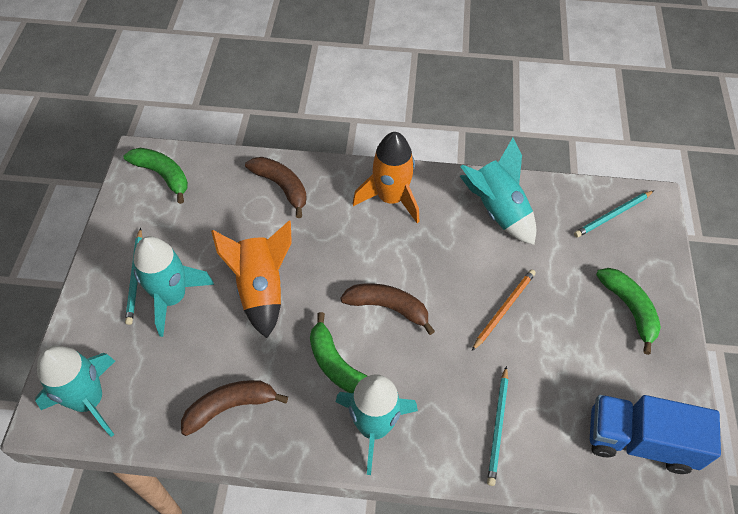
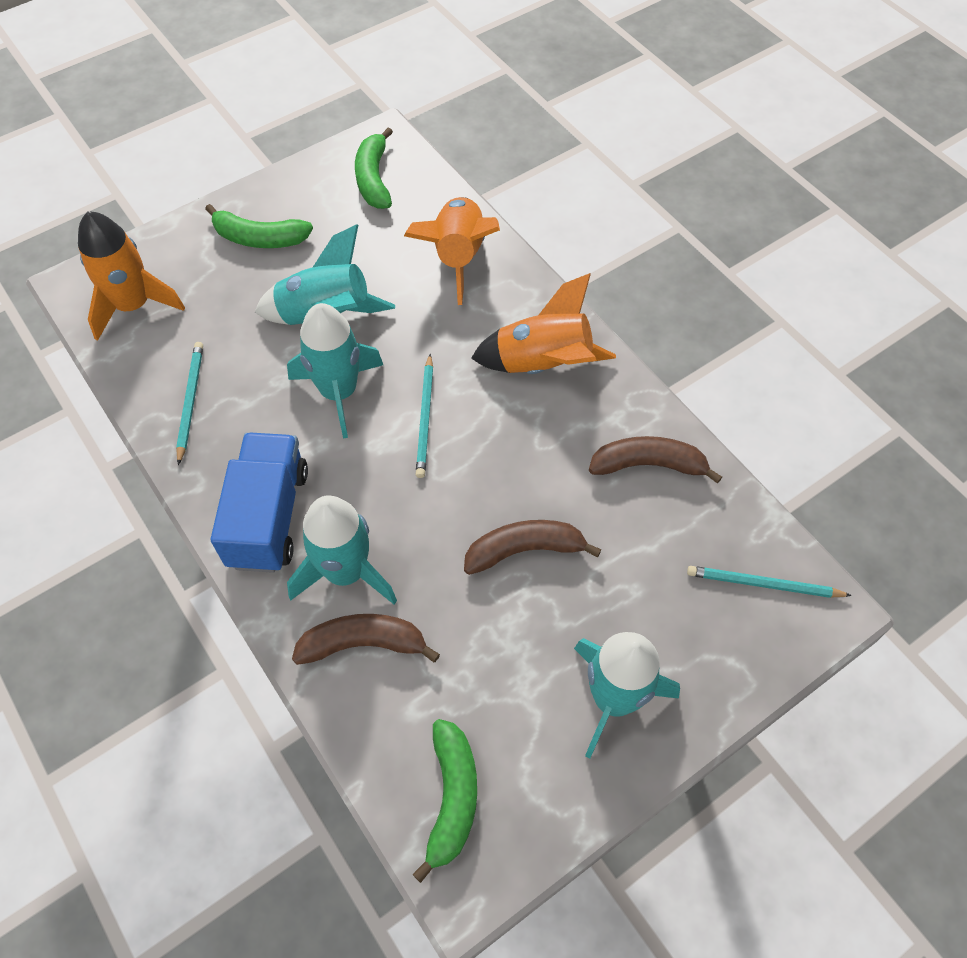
orange pencil: [472,269,536,351] = 1 -> none = 0
orange rocket: [211,220,292,338] [353,132,419,223] = 2 -> [78,211,185,341] [404,197,500,305] [471,273,616,374] = 3

